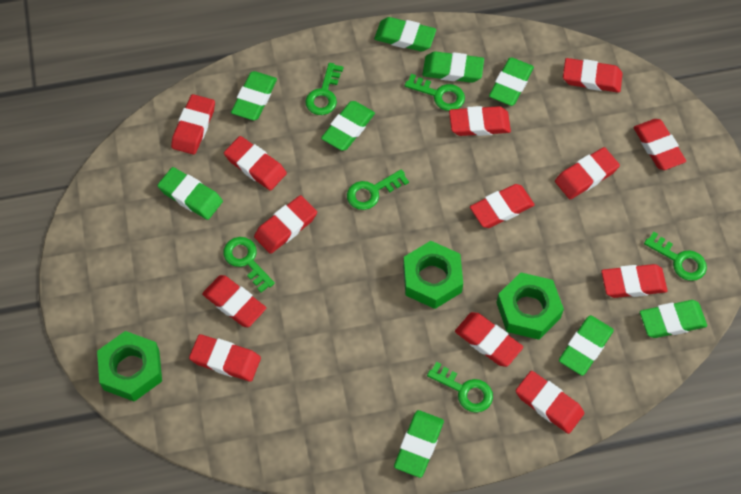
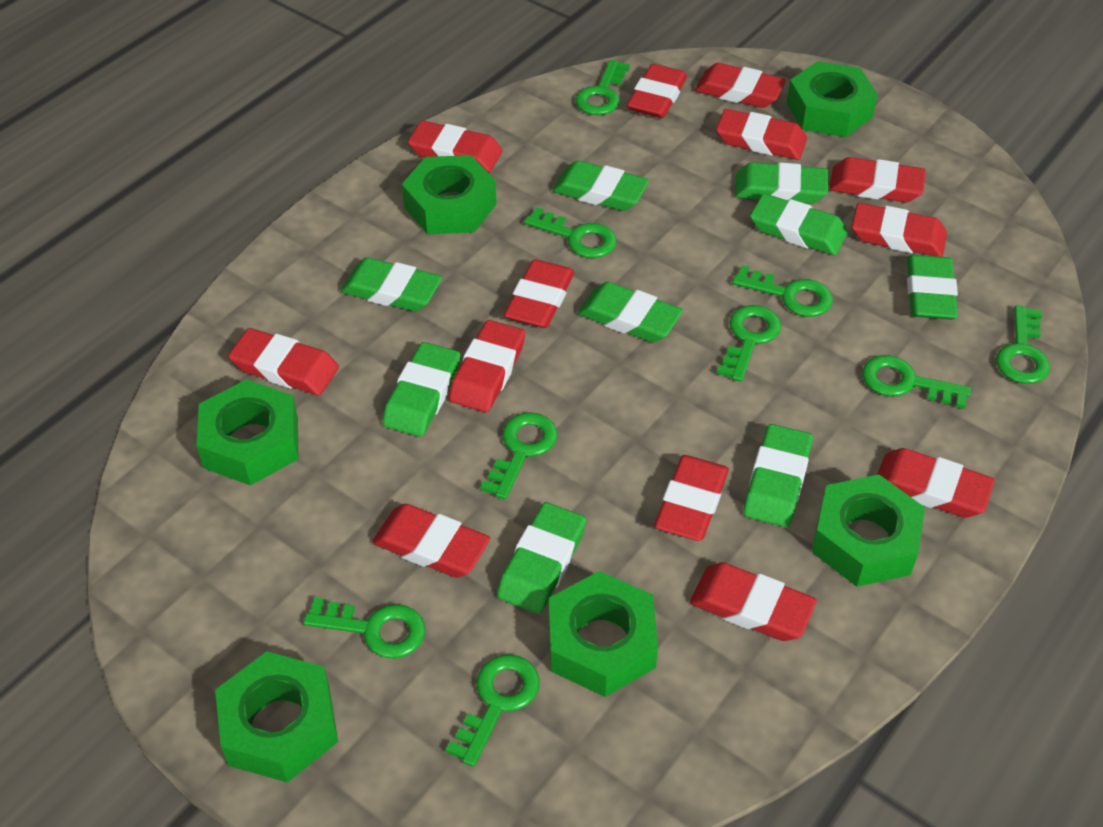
green key: [224,237,275,292] [305,63,343,115] [347,169,409,210] [405,74,465,111] [427,361,493,413] [644,231,707,281] = 6 -> [303,597,425,659] [446,654,540,767] [480,412,557,500] [524,207,617,258] [575,60,630,115] [717,305,781,382] [732,266,833,317] [862,355,971,409] [996,305,1050,384] = 9
green nut: [97,331,162,402] [403,241,463,309] [496,272,564,340] = 3 -> [196,379,298,485] [215,651,338,783] [402,155,497,234] [549,571,658,697] [787,61,878,137] [812,475,925,587] = 6

